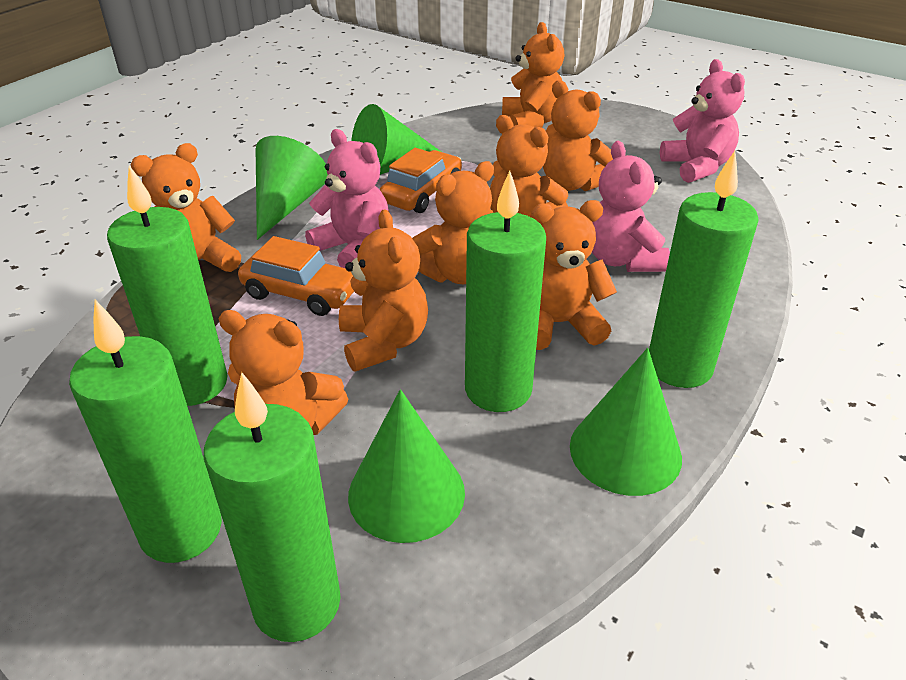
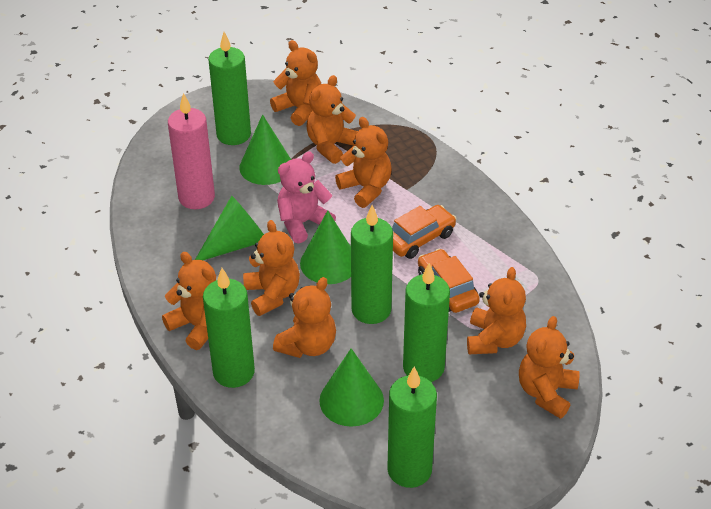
pink candle: none = 0 -> [168,93,215,209] = 1
pink teddy bear: [305,129,389,268] [592,141,670,272] [660,59,745,183] = 3 -> [277,151,336,243] = 1

